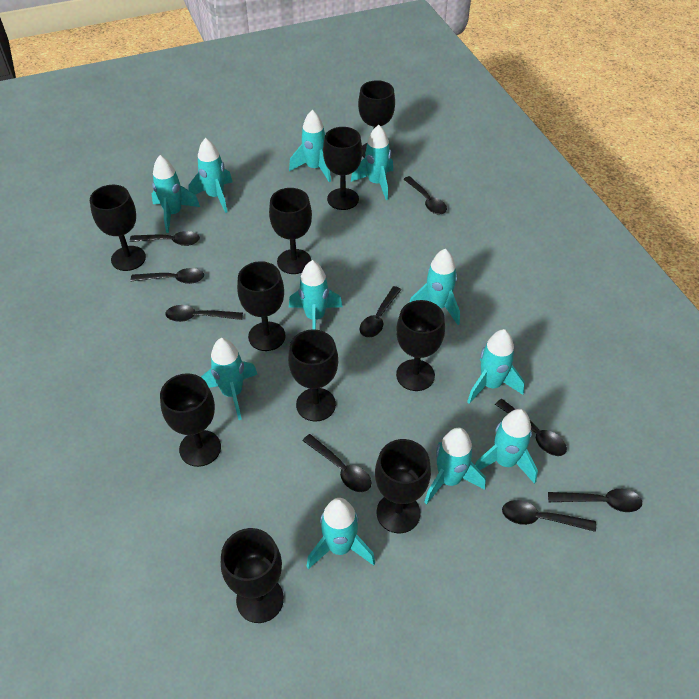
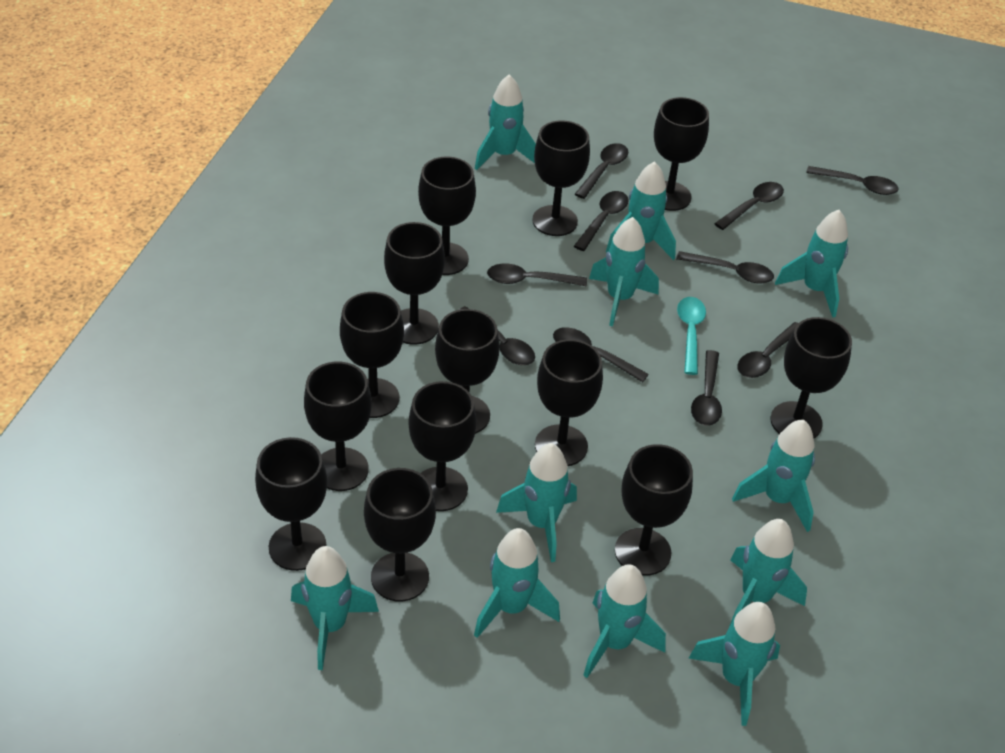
black goblet: [90,185,146,271] [160,373,221,467] [221,528,284,623] [237,261,286,351] [269,188,312,274] [288,329,338,422] [323,127,362,210] [358,80,395,158] [375,439,431,533] [396,300,445,391] = 10 -> [255,437,327,571] [304,361,372,491] [340,292,404,418] [364,468,436,602] [384,222,445,345] [408,381,476,511] [418,157,476,275] [435,309,500,434] [532,120,590,236] [535,339,603,466] [615,444,693,576] [654,97,709,211] [770,317,852,438] = 13
black spoon: [130,231,200,246] [131,268,204,284] [165,305,243,322] [302,434,372,492] [360,286,401,338] [404,176,447,215] [495,399,567,456] [502,500,596,532] [548,489,642,512] = 9 -> [459,306,535,365] [487,264,587,286] [553,327,649,382] [574,191,629,251] [575,143,628,199] [676,251,774,284] [691,350,722,426] [714,182,784,230] [737,322,798,378] [806,166,898,195] = 10
turquoise spoon: none = 0 -> [677,297,706,375] = 1

